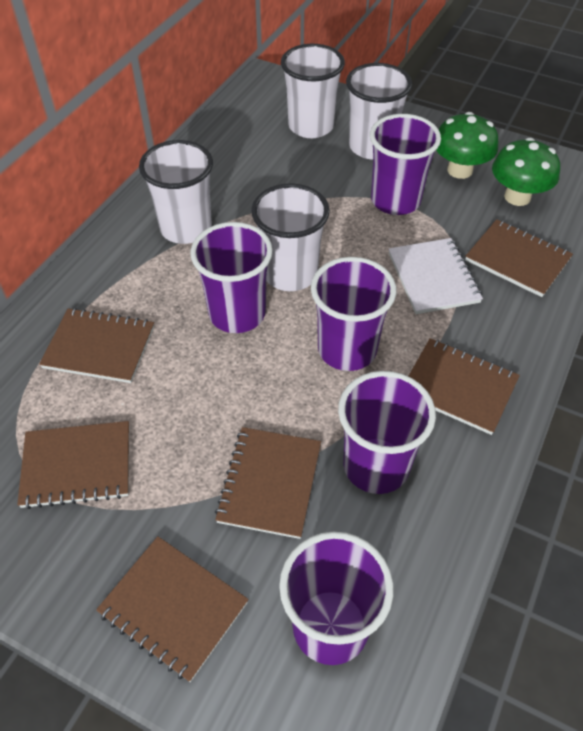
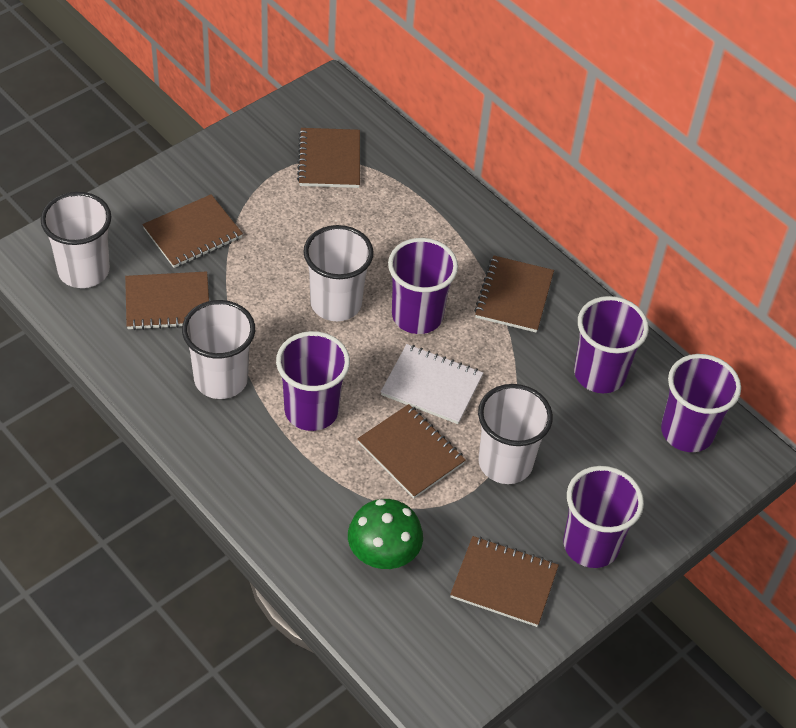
green mushroom: [436,112,498,179] [492,137,560,206] = 2 -> [348,499,423,569] = 1

